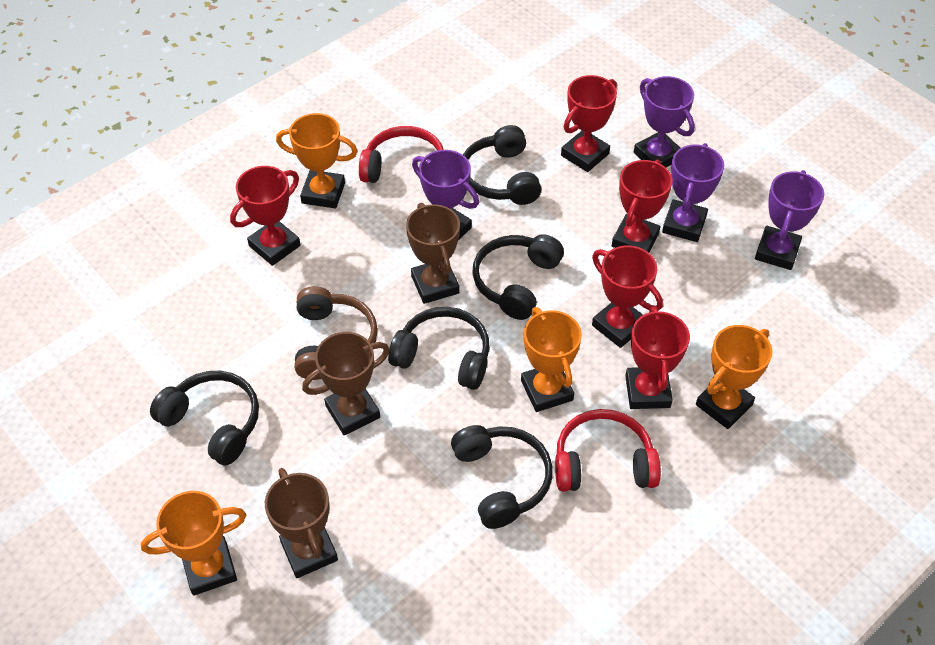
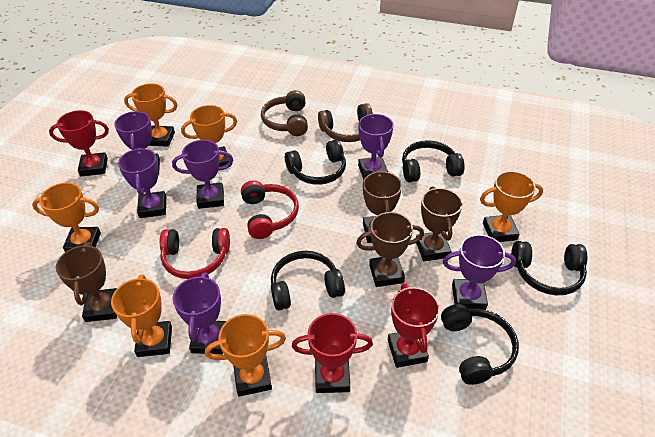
brown headphones: [295,286,378,380] = 1 -> [261,90,308,136] [318,103,373,142] = 2
brown trophy: [265,468,338,578] [302,332,390,435] [406,203,460,304] = 3 -> [56,242,117,322] [356,212,424,287] [363,170,402,243] [416,186,462,261] = 4
orange trophy: [141,491,246,596] [276,113,358,209] [521,307,582,412] [696,325,772,429] = 4 -> [32,183,101,252] [111,274,172,357] [124,83,177,147] [181,105,237,167] [205,314,286,397] [480,171,543,242] = 6
purple trophy: [412,150,479,240] [634,76,695,167] [662,143,724,242] [755,170,824,270] = 4 -> [114,111,160,175] [118,148,166,218] [172,140,233,209] [172,273,227,354] [358,114,394,180] [443,234,516,310] = 6
red trophy: [230,166,300,266] [561,75,617,172] [592,246,663,348] [612,160,673,252] [625,306,690,409] = 5 -> [49,110,109,176] [292,313,373,393] [388,283,440,368] = 3

